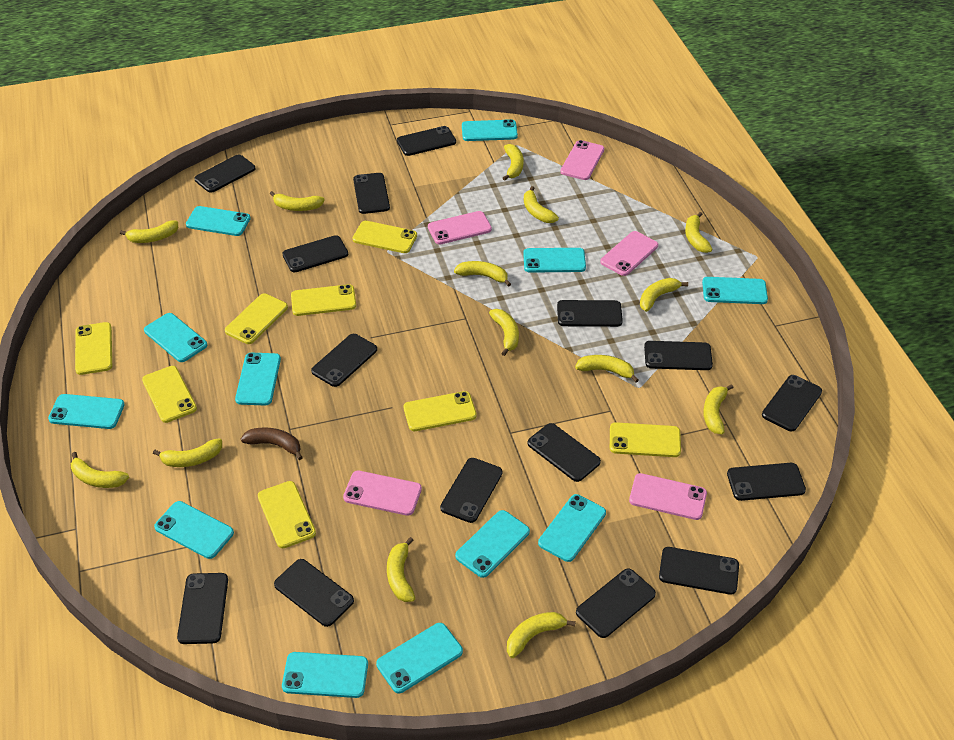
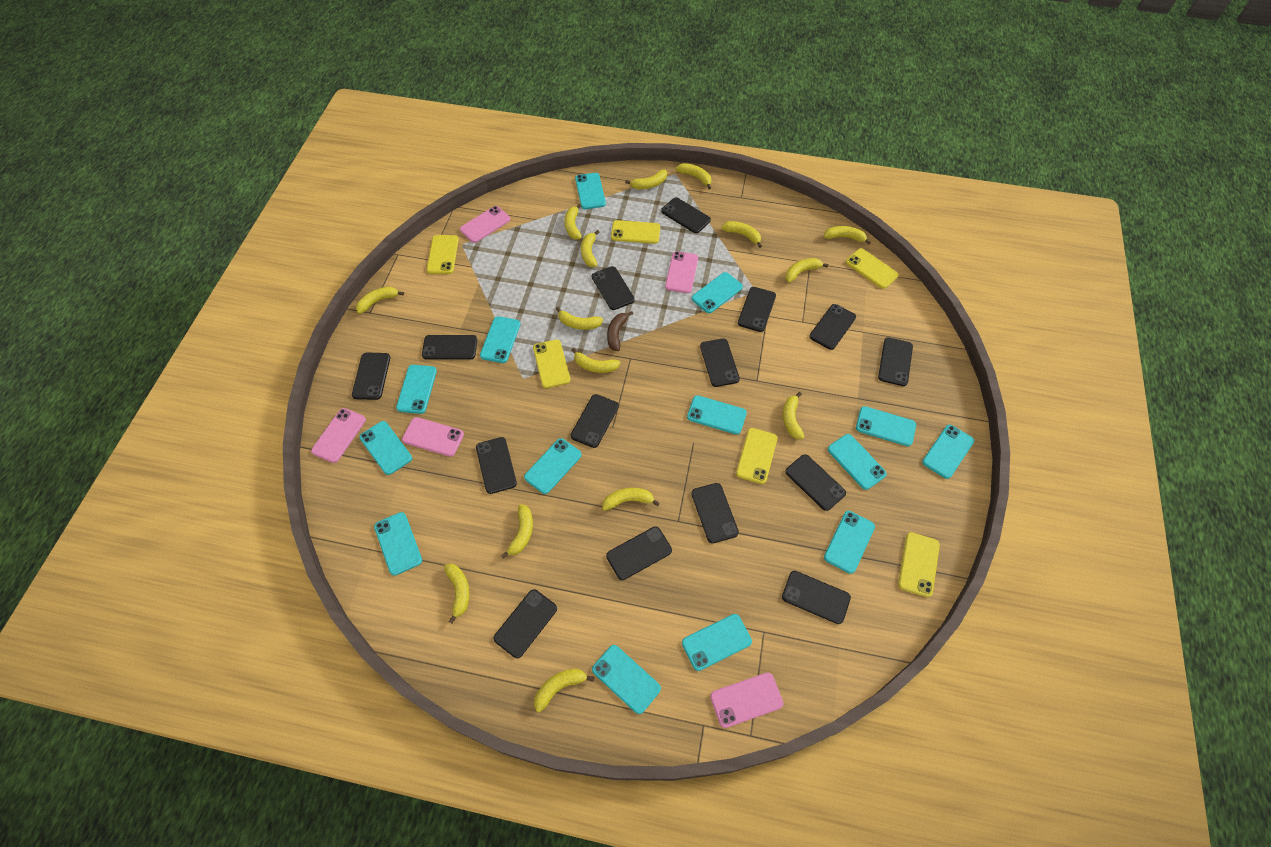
turquoise phone: [48,394,125,429] [144,313,207,362] [154,501,234,559] [186,206,251,236] [235,353,281,405] [282,652,368,698] [376,623,463,693] [455,510,530,578] [462,119,518,141] [523,248,586,273] [538,494,606,562] [702,277,768,304] = 12 -> [359,421,412,475] [374,512,422,576] [396,365,437,414] [480,316,520,363] [524,438,582,494] [575,173,606,209] [592,645,661,714] [682,614,752,671] [687,395,747,434] [692,272,743,313] [824,511,875,574] [828,434,887,490] [856,406,916,446] [922,425,974,479] = 14
yellow banana: [71,452,129,488] [120,221,178,243] [153,439,222,467] [270,191,324,211] [387,537,415,602] [454,261,511,287] [489,309,519,356] [503,144,523,181] [507,612,576,658] [524,186,559,223] [575,355,639,383] [640,278,688,312] [685,212,712,253] [703,384,734,434] = 14 -> [356,287,404,314] [444,564,470,624] [501,504,533,558] [534,669,594,712] [556,307,603,330] [564,204,582,240] [572,348,620,373] [581,230,599,267] [602,488,660,511] [625,170,667,189] [676,163,711,189] [721,221,762,248] [783,392,804,439] [785,258,829,283] [824,226,871,245] = 15
yellow phone: [75,322,112,375] [142,366,197,423] [225,293,288,344] [258,481,316,548] [291,284,356,316] [353,221,417,253] [404,391,477,431] [610,422,681,457] = 8 -> [427,235,459,274] [533,339,571,388] [611,220,660,244] [736,428,777,484] [846,248,899,289] [898,532,940,597] = 6

